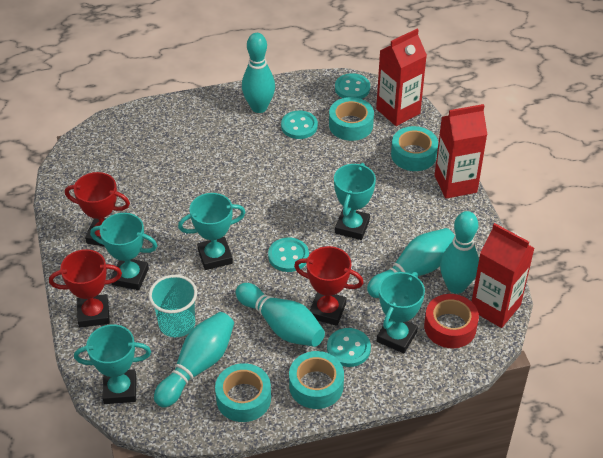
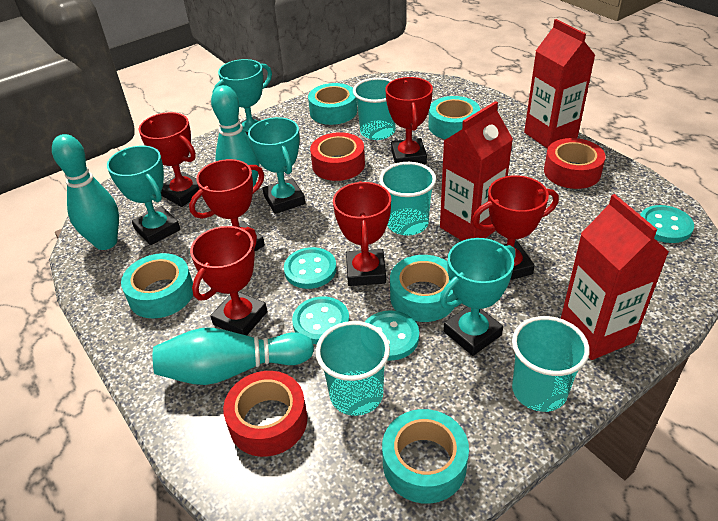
red tape: [424,294,479,348] = 1 -> [223,371,307,457] [310,132,365,181] [544,138,606,189] = 3
red trophy: [49,249,122,328] [65,172,130,247] [294,246,364,326] = 3 -> [139,112,199,207] [189,159,265,251] [190,226,267,336] [333,181,391,286] [385,77,433,164] [472,175,559,280] = 6
turquoise bowling pin: [154,312,234,408] [236,283,325,347] [242,33,275,113] [367,228,455,298] [440,211,479,294] = 5 -> [52,134,119,250] [153,328,314,385] [211,85,259,187] = 3
turquoise cup: [149,275,197,337] = 1 -> [315,321,390,416] [353,77,396,140] [379,162,436,236] [512,316,590,412] = 4
turquoise tape: [215,363,271,422] [289,351,344,409] [329,97,374,141] [391,126,438,171] = 4 -> [121,253,193,318] [308,83,357,125] [382,409,469,504] [390,255,457,322] [428,96,480,139] = 5
turquoise trophy: [74,325,151,404] [90,213,157,290] [178,193,246,270] [334,163,376,240] [377,272,425,353] = 5 -> [107,146,180,245] [213,59,272,137] [248,117,305,214] [440,238,516,356] = 4

